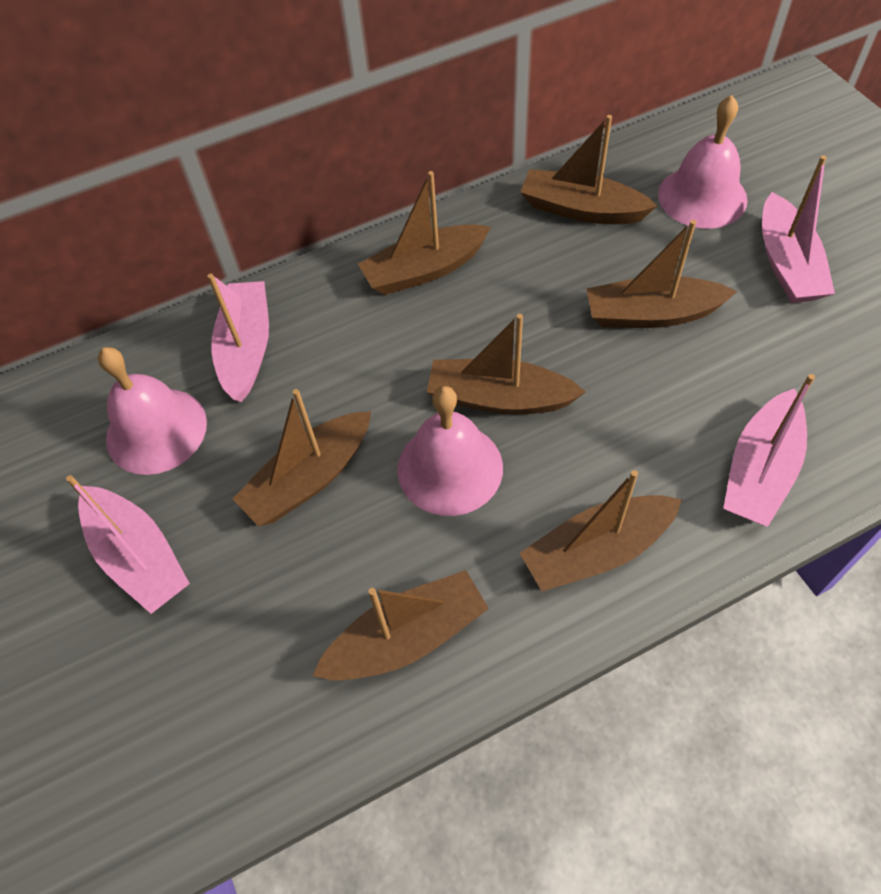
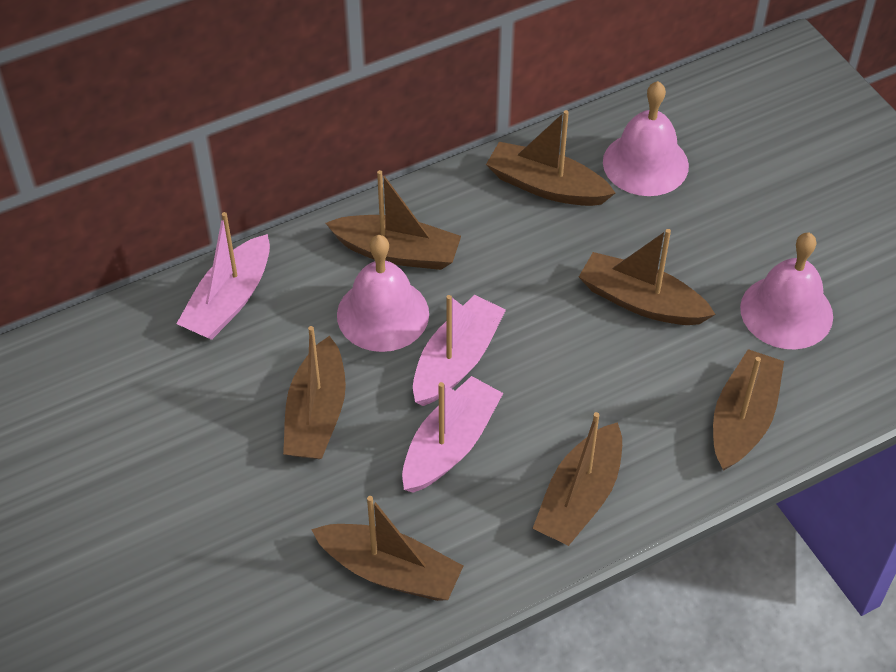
pink boat: [66,475,190,614] [207,274,269,402] [723,374,815,527] [762,155,835,303] = 4 -> [176,212,270,340] [402,376,503,493] [413,295,506,406] = 3

